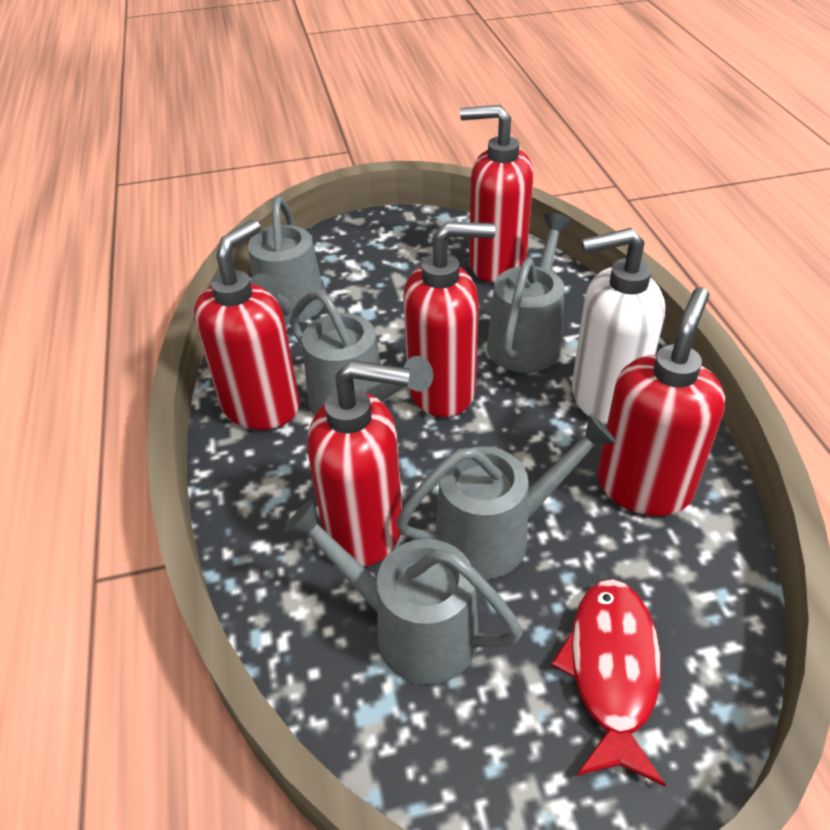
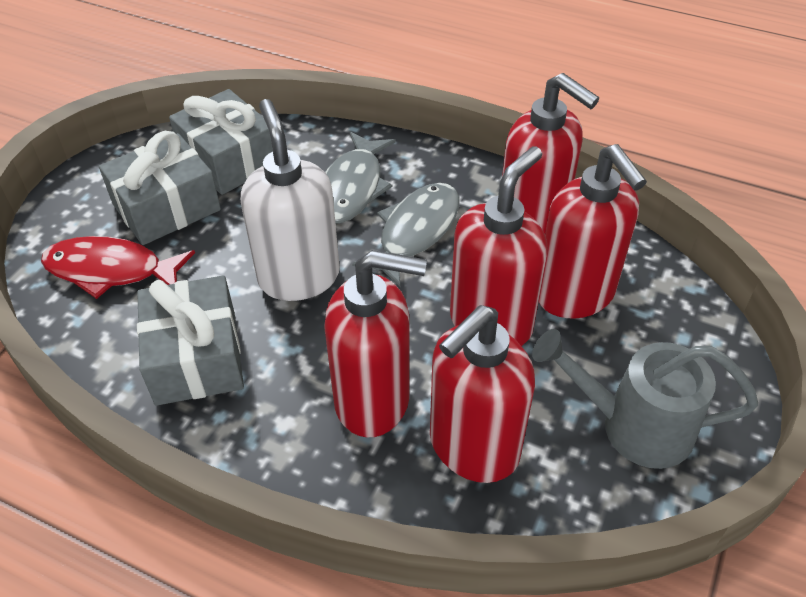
grey fish: none = 0 -> [325,131,396,224] [352,183,460,287] = 2
grey gift: none = 0 -> [99,131,221,245] [137,276,244,406] [169,89,273,195] = 3
grey watering can: [248,197,324,324] [284,500,523,685] [290,290,433,415] [396,414,616,579] [487,213,572,373] = 5 -> [532,329,758,469] = 1

